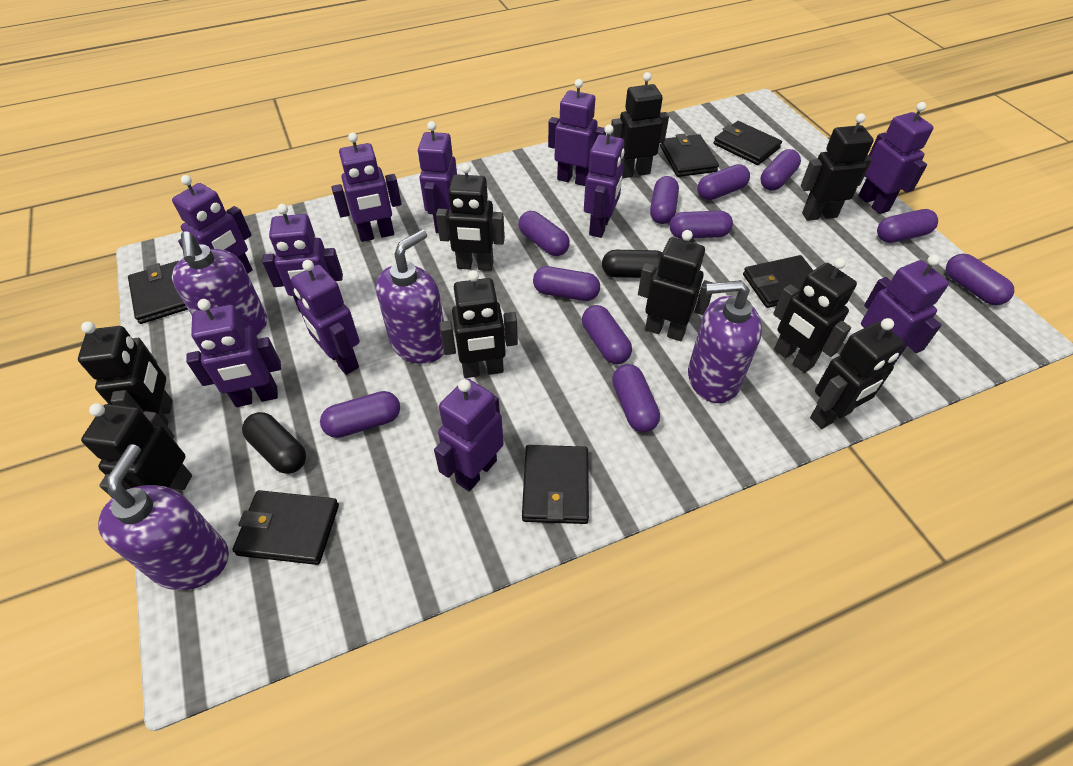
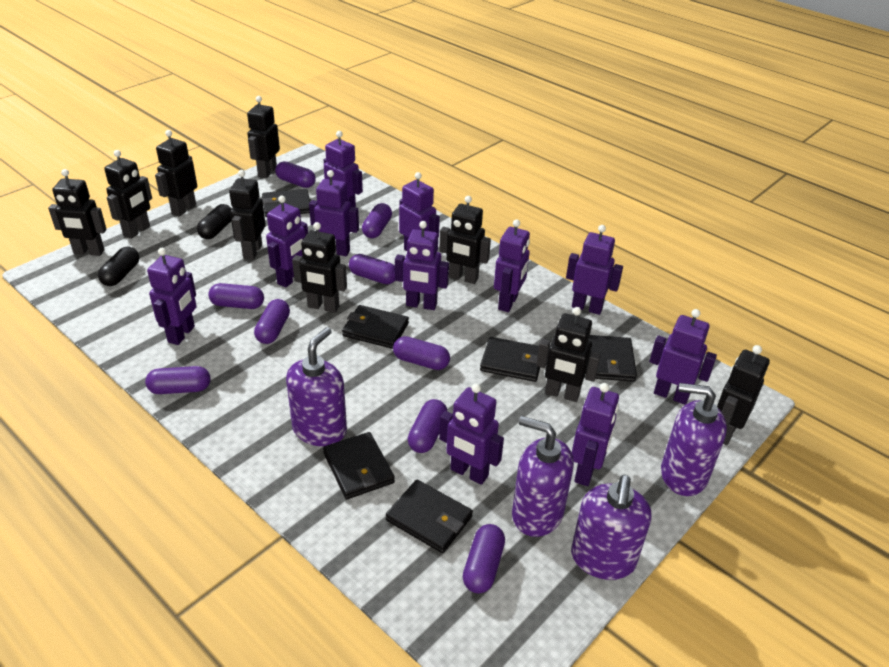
purple capsule: [320,391,400,438] [518,211,570,256] [533,266,600,301] [582,305,632,364] [612,364,660,432] [650,176,679,224] [669,211,733,239] [697,164,750,200] [761,149,801,191] [877,209,938,243] [946,254,1014,305] = 11 -> [145,366,210,394] [208,283,264,309] [254,299,290,344] [275,161,316,188] [349,254,395,284] [362,203,392,238] [393,336,450,370] [408,399,447,453] [463,524,505,593] = 9

